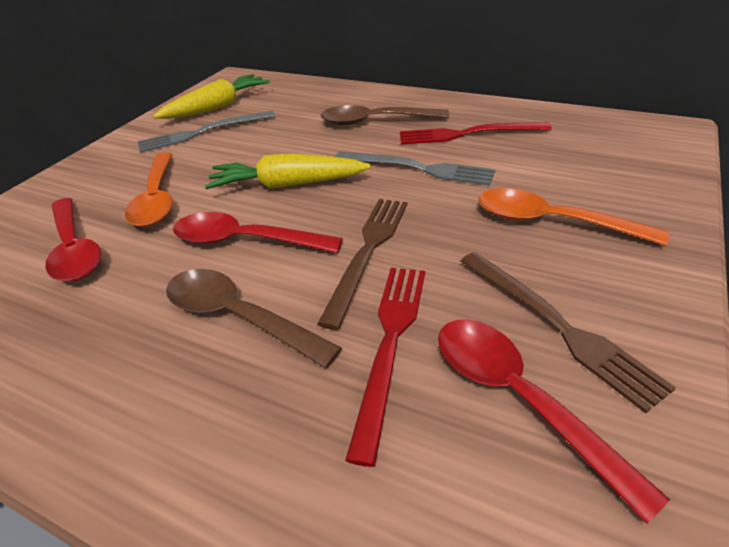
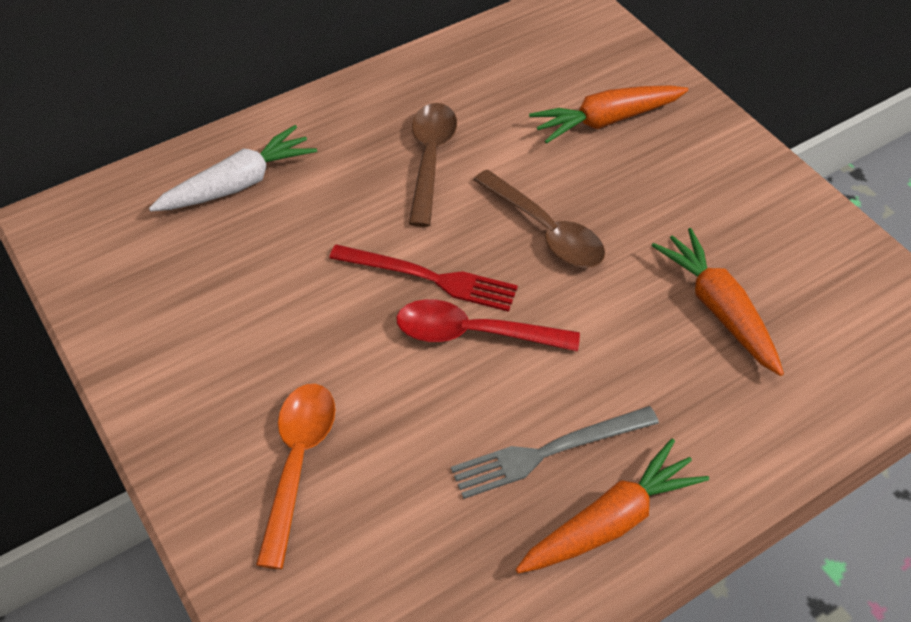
brown fork: [317,199,407,330] [461,252,676,413] = 2 -> none = 0
grey fork: [138,111,275,153] [335,152,495,186] = 2 -> [451,406,659,499] = 1
orange carrot: none = 0 -> [515,438,709,574] [529,85,688,144] [651,228,784,376] = 3
orange spoon: [125,152,173,227] [479,188,669,246] = 2 -> [256,384,335,569] = 1
red fork: [345,268,425,467] [400,122,552,145] = 2 -> [329,244,518,312] = 1
red spoon: [45,198,101,281] [173,212,343,253] [438,319,670,524] = 3 -> [397,299,580,351] = 1
white carrot: none = 0 -> [149,125,317,211] = 1
yellow carrot: [153,74,270,119] [205,153,371,189] = 2 -> none = 0

